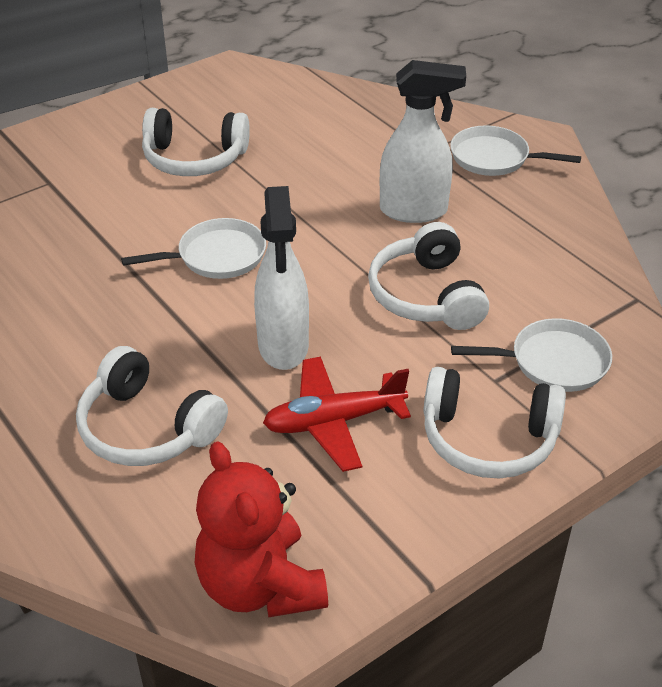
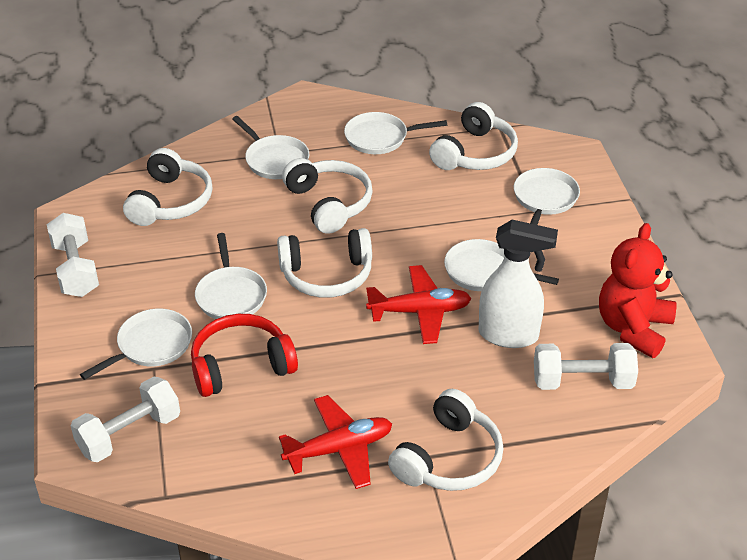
red headphones: none = 0 -> [191,314,298,397] = 1
red plane: [263,357,411,472] = 1 -> [279,395,392,489] [366,265,472,344] = 2
white dumbbell: none = 0 -> [47,213,99,297] [70,377,180,462] [534,343,638,390] = 3
white headphones: [76,346,228,466] [142,108,250,176] [368,222,489,330] [424,367,566,479] = 4 -> [123,148,213,226] [277,228,372,298] [282,158,373,234] [388,389,504,491] [429,102,518,170] = 5
white pan: [121,218,266,279] [450,125,581,176] [451,318,612,392] = 3 -> [80,309,192,380] [195,233,267,319] [232,116,309,179] [344,112,447,154] [444,239,559,291] [514,168,580,225] = 6
white spray bottle: [254,186,309,370] [380,60,466,223] = 2 -> [479,220,558,348] = 1

